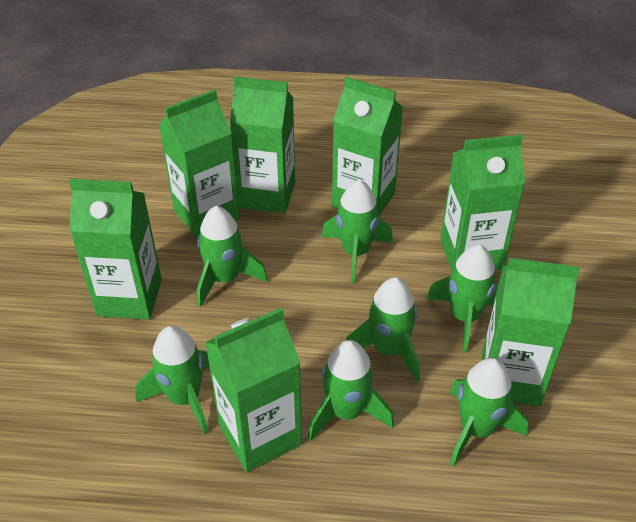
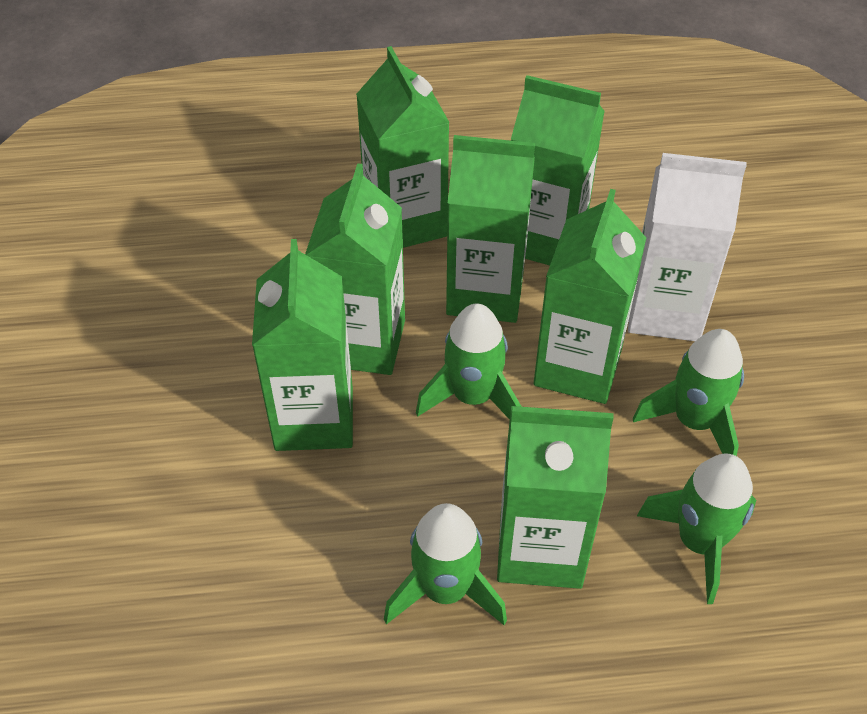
green rocket: [135,326,209,434] [197,206,267,307] [308,340,394,441] [322,179,393,283] [346,277,420,382] [426,244,498,353] [450,358,528,467] = 7 -> [384,503,507,625] [416,303,522,419] [633,329,744,456] [637,453,756,604] = 4
white carton: none = 0 -> [628,153,747,341] = 1

